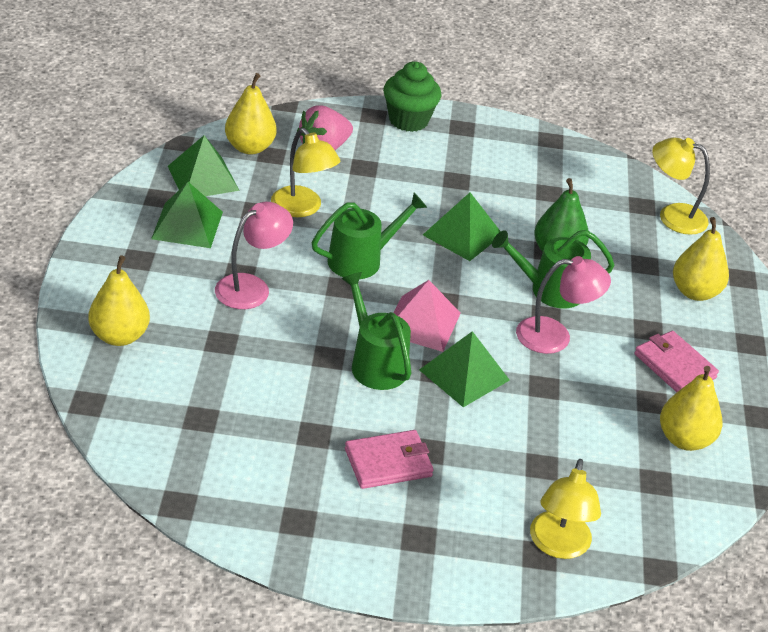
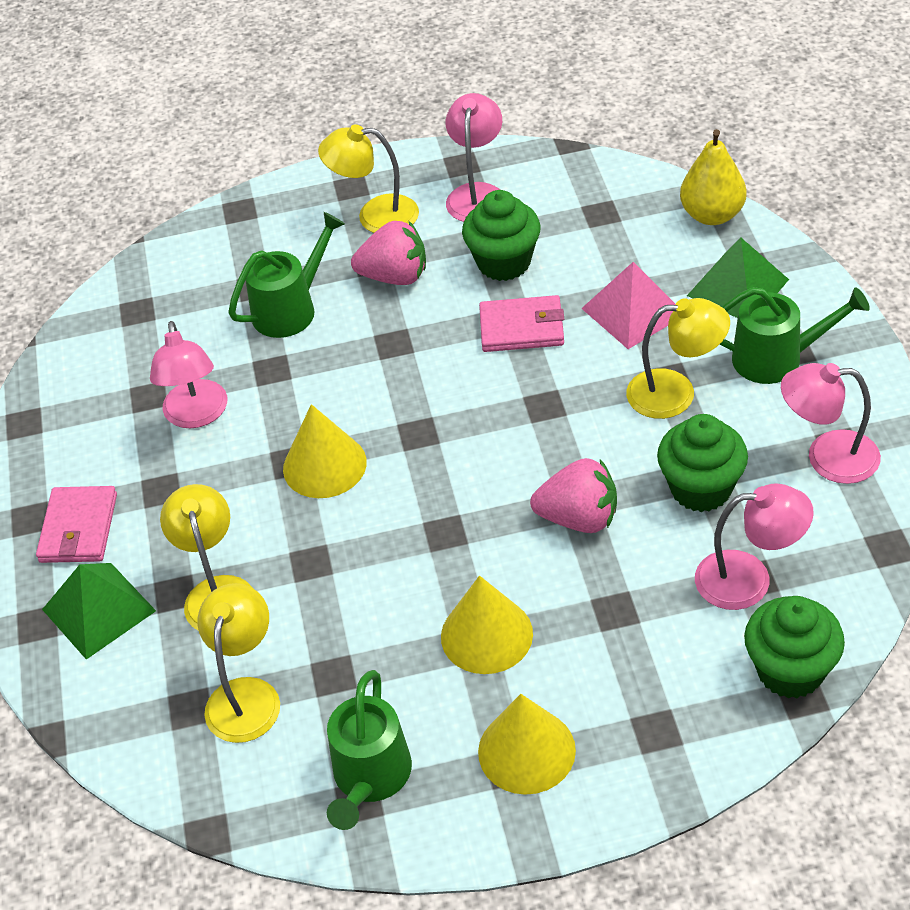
green cupcake: [383,61,441,132] = 1 -> [462,190,541,281] [657,414,748,512] [744,596,845,698] = 3
green pear: [534,178,589,252] = 1 -> none = 0
green pyramid: [151,182,223,248] [168,135,240,196] [419,331,510,407] [423,193,501,261] = 4 -> [42,563,156,660] [687,237,789,318] = 2
pink lamp: [215,202,293,309] [516,256,611,354] = 2 -> [150,321,227,428] [445,93,502,222] [695,483,814,610] [781,363,881,484] = 4
pink strawberry: [297,105,353,150] = 1 -> [351,221,426,285] [530,458,617,533] = 2
yellow cone: none = 0 -> [283,404,367,498] [441,576,533,674] [478,694,576,795] = 3
yellow lamp: [271,128,340,217] [530,459,601,559] [653,137,710,235] = 3 -> [160,484,252,631] [198,583,280,743] [318,124,419,233] [626,298,730,419] = 4
yellow pear: [89,255,150,346] [225,73,276,154] [660,366,722,451] [673,217,729,301] = 4 -> [680,129,747,225] = 1

